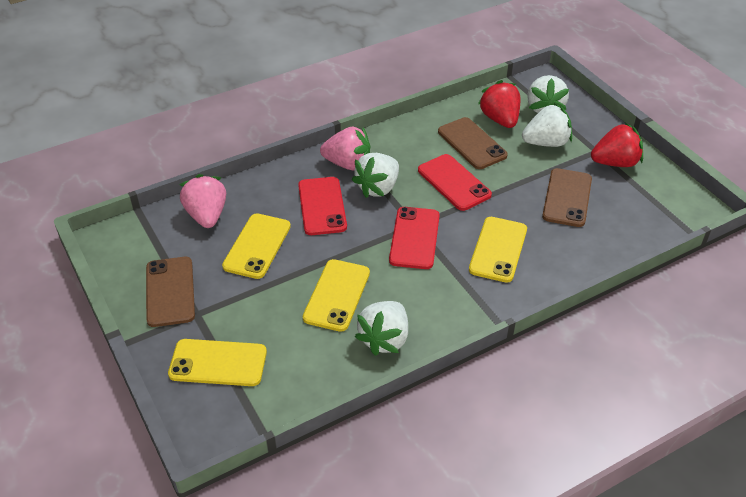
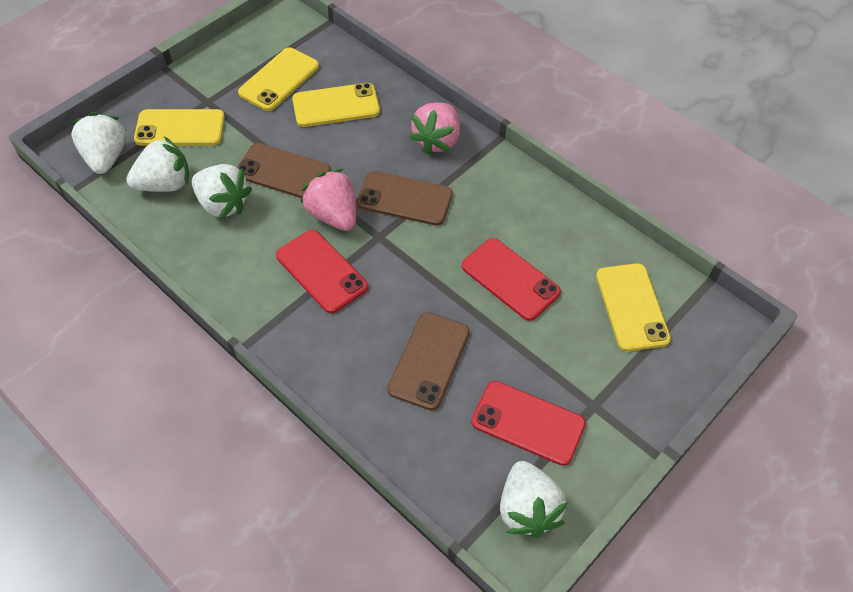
red strawberry: [478,80,520,128] [591,123,643,167] = 2 -> none = 0

